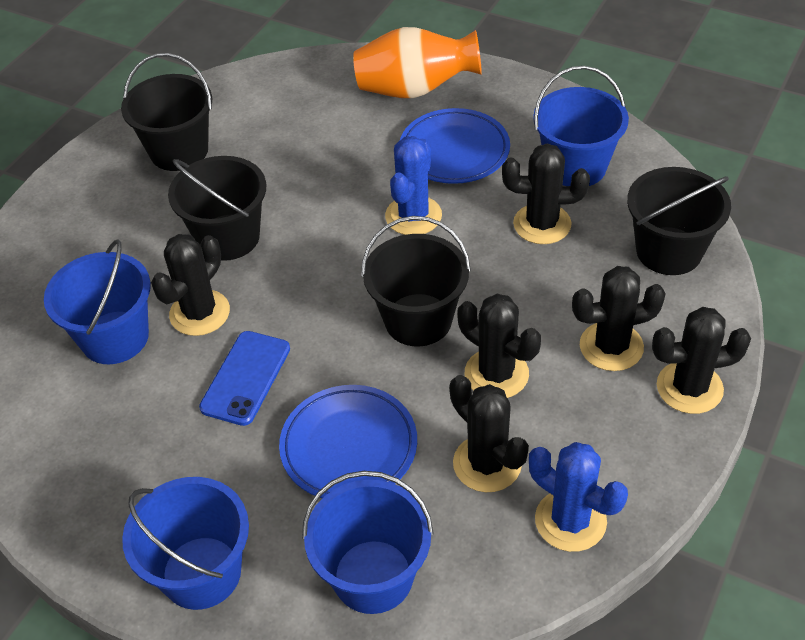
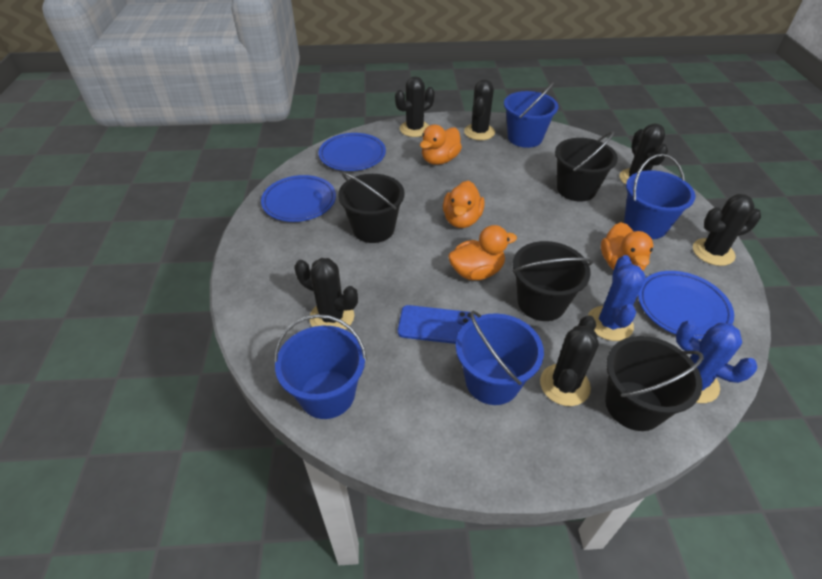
blue plate: [279,385,417,498] [400,108,510,184] = 2 -> [261,175,336,222] [319,133,386,171] [638,271,734,340] = 3
orange duck: none = 0 -> [420,125,462,165] [443,181,485,228] [448,225,517,280] [601,222,653,271] = 4
orange vase: [353,27,482,98] = 1 -> none = 0

